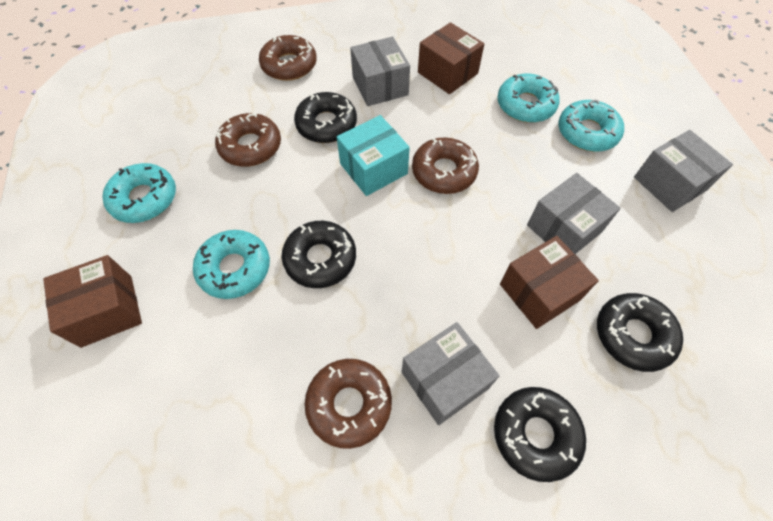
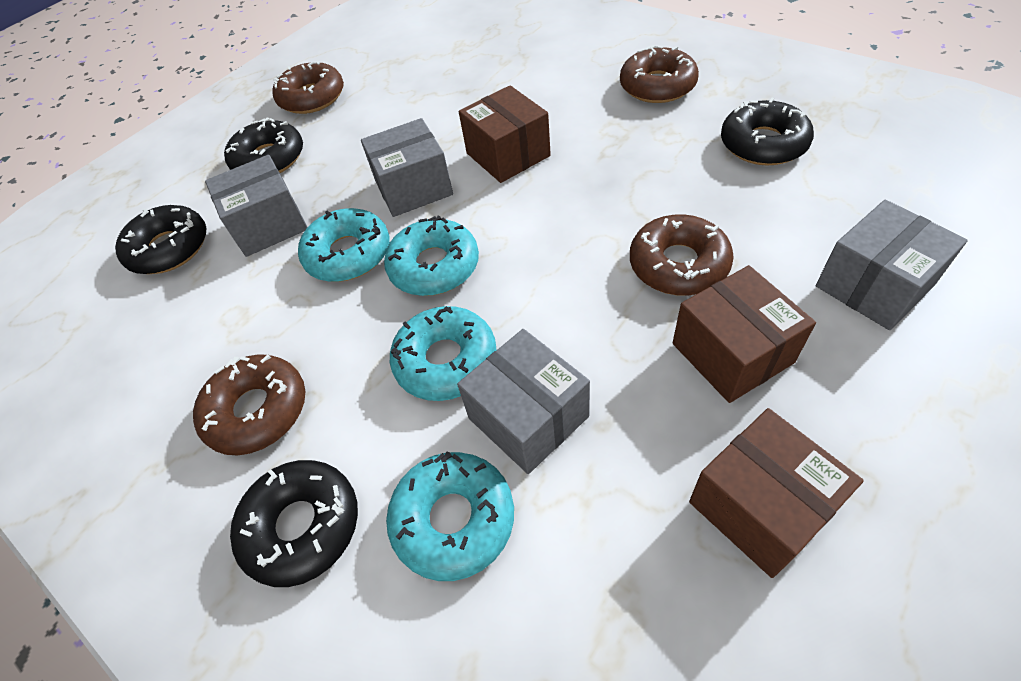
turquoise box: [337,115,410,196] = 1 -> none = 0

